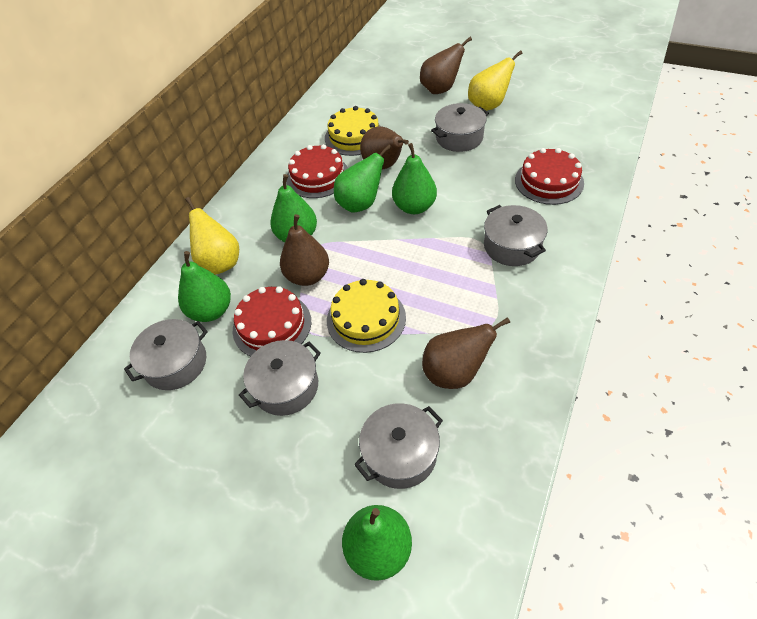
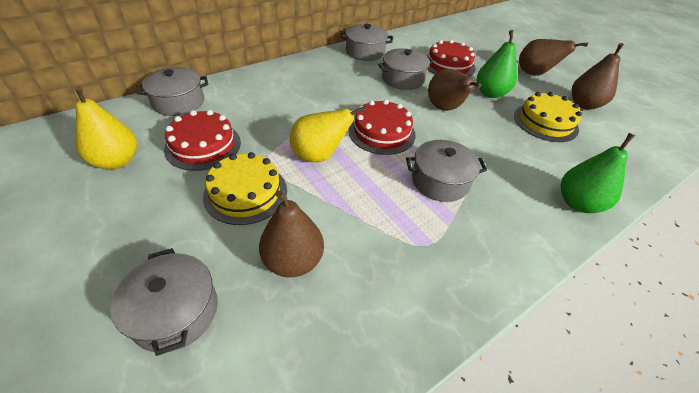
green pear: [178,251,231,322] [270,174,317,242] [334,144,392,213] [342,505,412,581] [392,143,437,214] = 5 -> [477,30,517,98] [561,133,635,213] = 2

